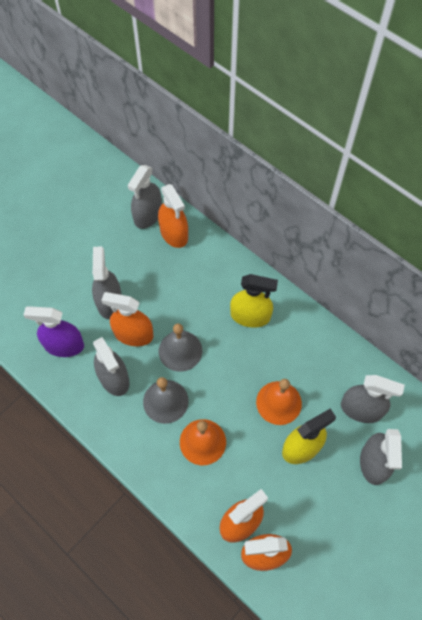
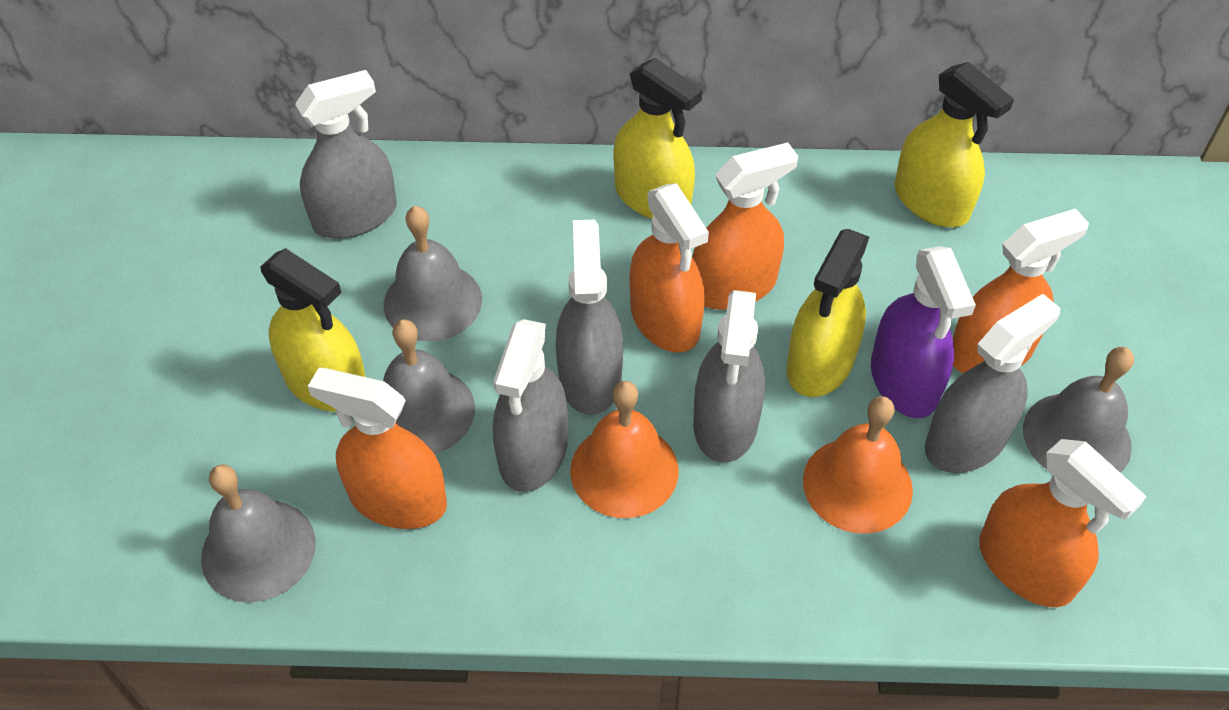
grey bell: [143,377,189,424] [159,323,202,372] = 2 -> [201,464,316,603] [383,319,475,454] [384,206,482,341] [1023,347,1134,473] = 4
orange spray bottle: [101,292,154,346] [158,184,188,248] [220,489,268,543] [241,534,292,571] = 4 -> [308,368,447,529] [630,183,709,352] [692,143,798,310] [953,209,1089,373] [979,439,1147,607] = 5
yellow spray bottle: [230,274,278,328] [282,409,336,464] = 2 -> [260,248,366,412] [613,58,703,219] [787,229,869,397] [895,62,1014,227] = 4

